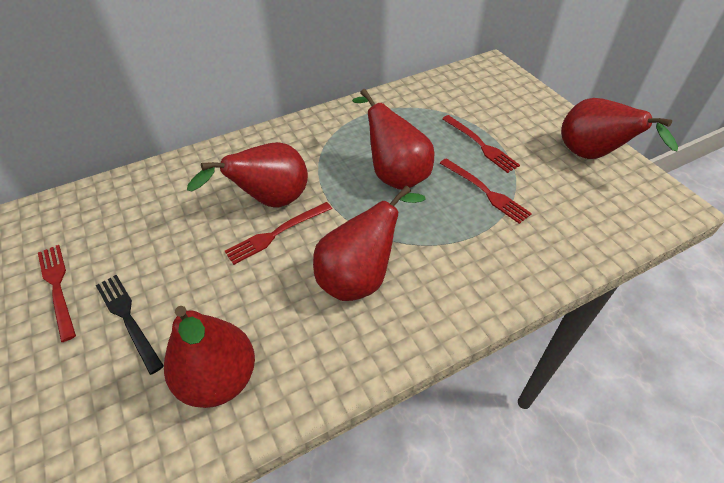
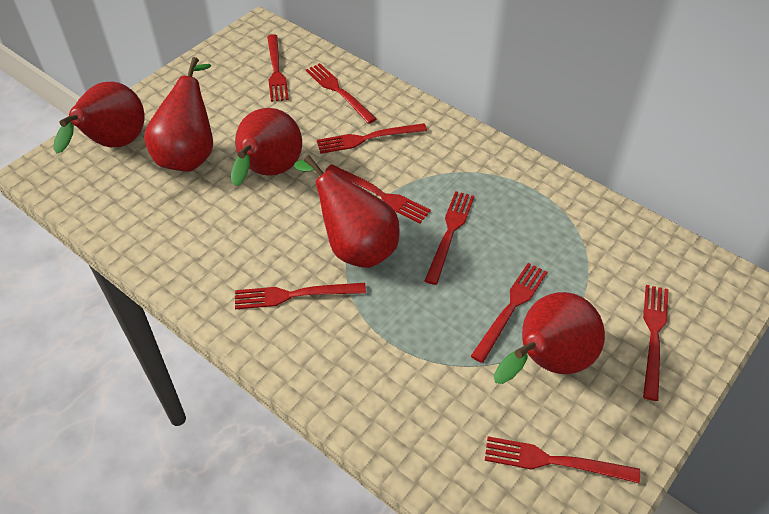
black fork: [96,275,164,375] = 1 -> none = 0
red fork: [38,245,76,342] [225,202,332,265] [440,158,532,224] [442,115,520,173] = 4 -> [235,283,366,309] [267,34,289,102] [306,63,377,124] [317,123,427,154] [325,164,431,224] [425,191,474,285] [471,263,547,363] [485,436,640,483] [643,285,669,401] = 9

